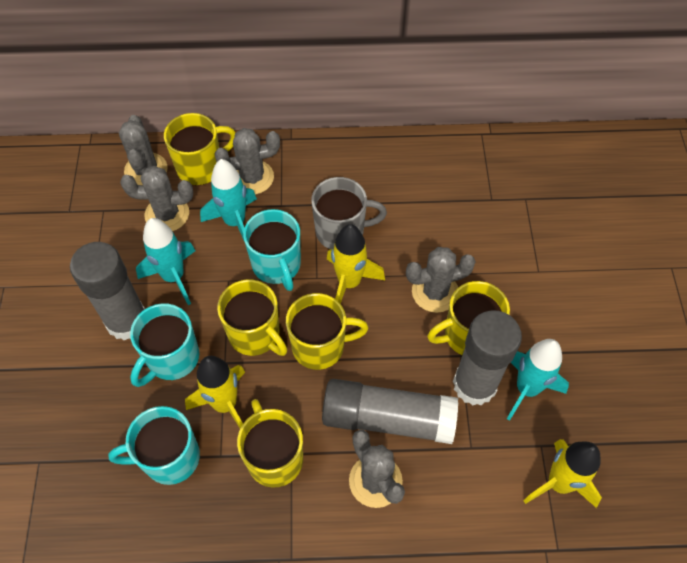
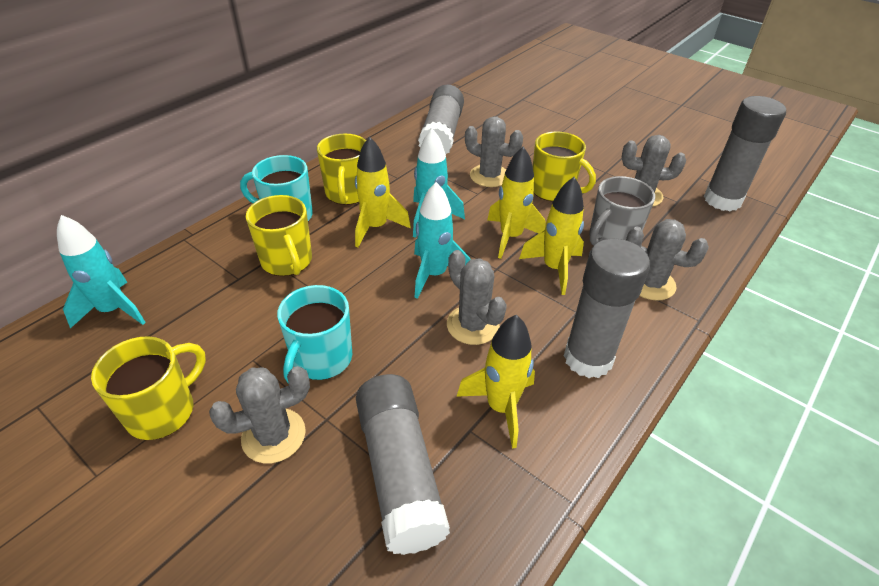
grey glue stick: [70,242,145,341] [322,379,458,444] [453,310,522,405] = 3 -> [356,374,450,555] [418,85,464,154] [564,239,650,378] [704,96,786,211] = 4
turquoise mug: [108,406,200,485] [130,303,199,387] [243,209,301,291] = 3 -> [240,155,313,221] [277,285,352,384] = 2
yellow mug: [164,113,235,185] [217,280,287,356] [237,399,303,488] [286,293,369,370] [427,281,510,355] = 5 -> [91,336,206,440] [246,195,312,276] [317,133,366,205] [533,131,596,201] = 4
yellow rocket: [185,356,245,428] [327,224,385,304] [523,439,602,508] = 3 -> [355,137,411,248] [456,315,535,449] [487,147,546,259] [519,177,584,295] = 4

